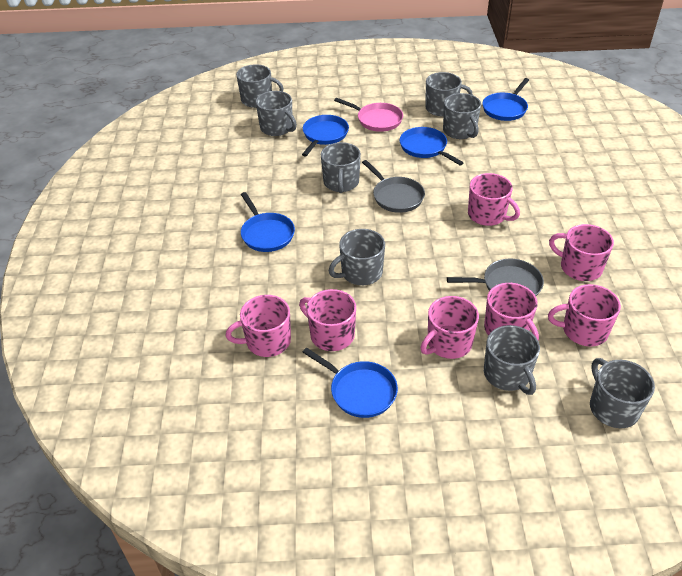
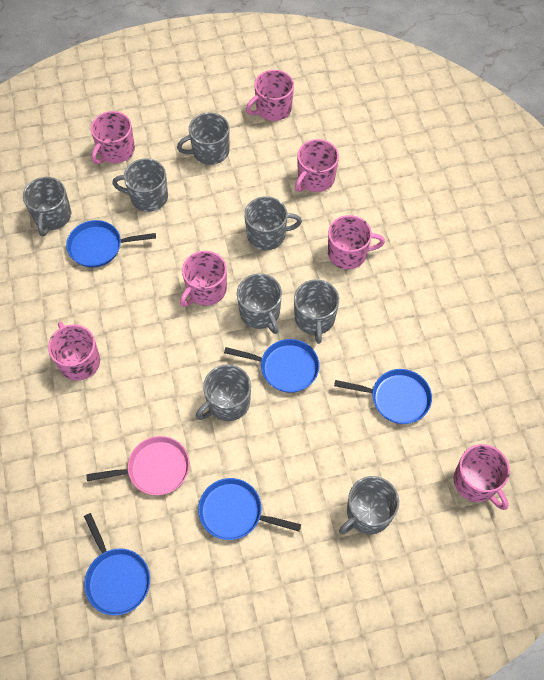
grey pan: [362,160,425,213] [447,259,544,296] = 2 -> none = 0

